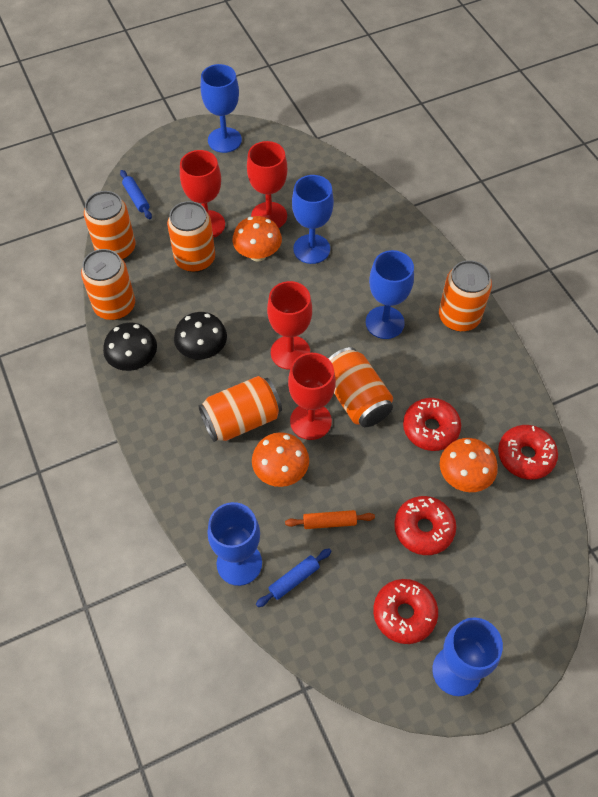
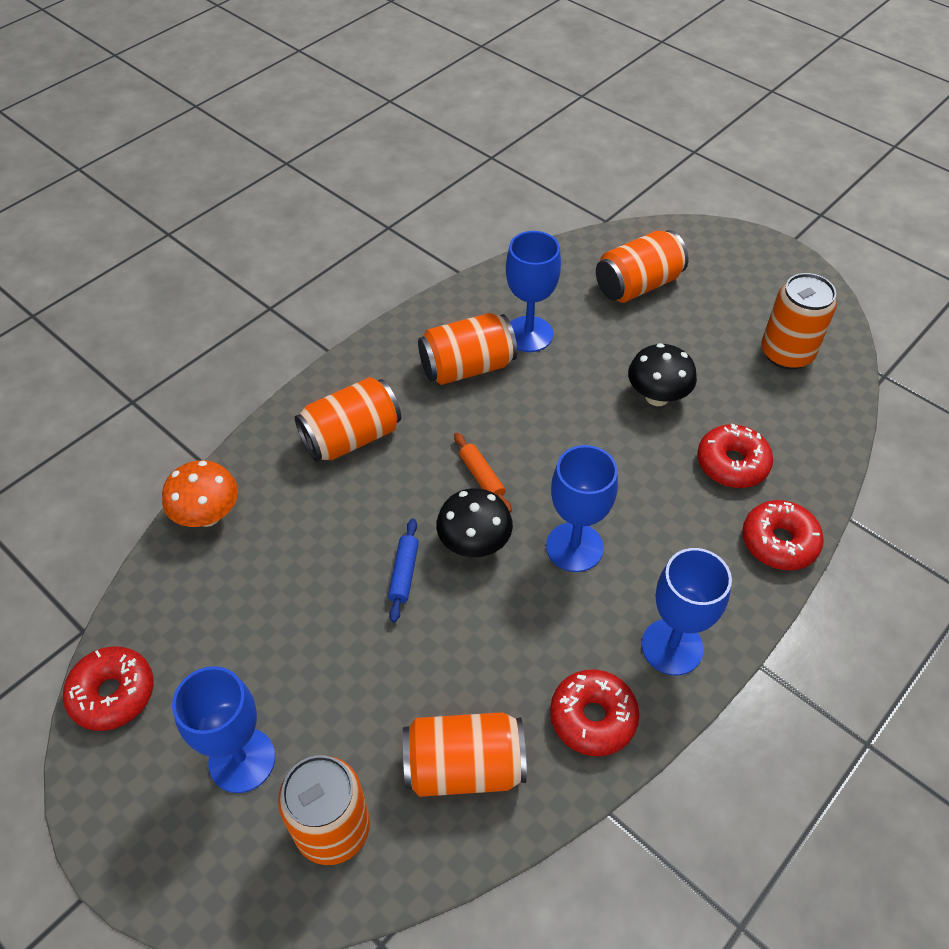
blue goblet: [201,64,242,153] [207,502,262,586] [292,175,334,264] [365,250,414,339] [432,617,503,696] = 5 -> [172,666,275,793] [506,231,561,352] [546,445,618,572] [641,548,732,675] = 4
blue rolling pin: [120,170,152,219] [256,548,331,607] = 2 -> [388,519,419,622] = 1
orange mushroom: [232,216,282,262] [252,432,309,487] [440,438,498,492] = 3 -> [162,460,238,527] = 1
red goblet: [180,150,225,238] [247,141,287,228] [267,281,312,370] [288,353,336,440] = 4 -> none = 0

